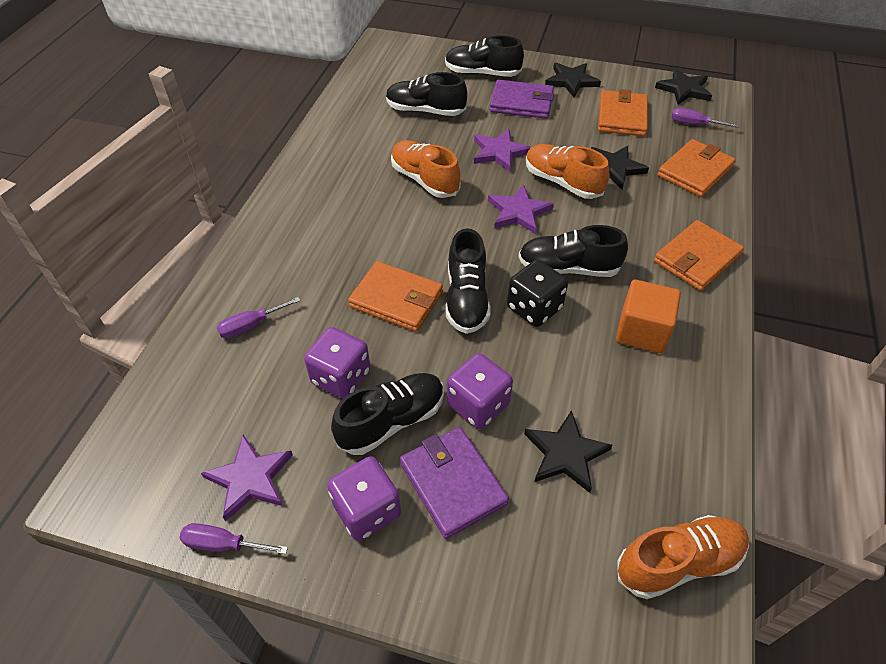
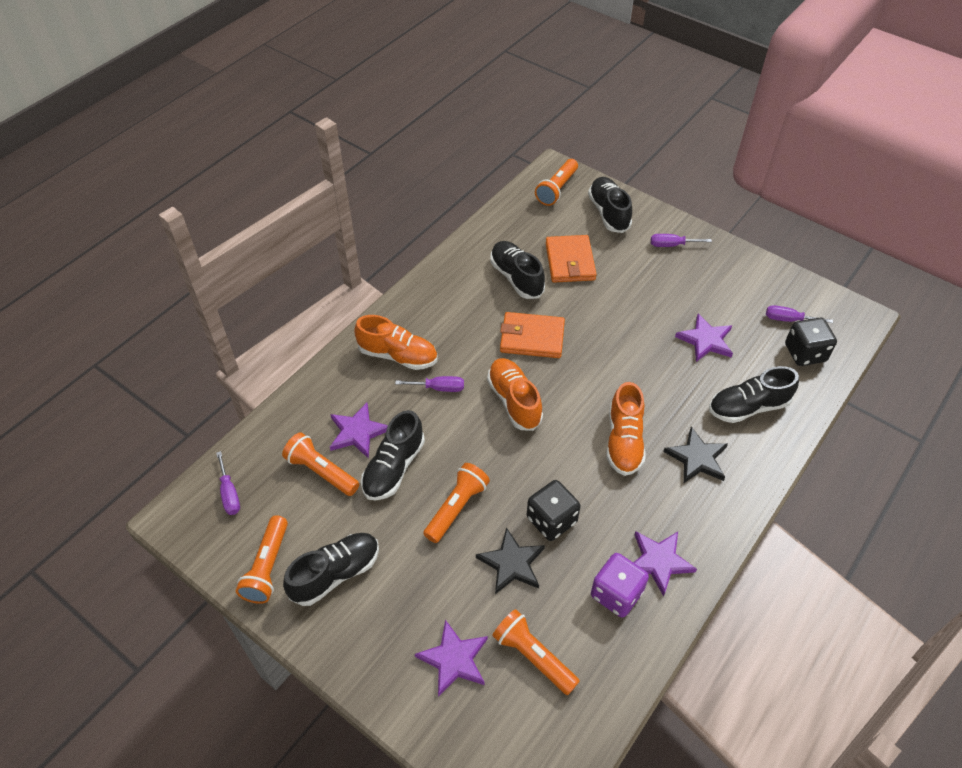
black dice: [507,260,568,327] = 1 -> [527,480,581,541] [785,318,837,366] = 2
black star: [524,410,612,493] [545,63,601,97] [591,146,649,189] [655,68,712,104] = 4 -> [476,527,545,594] [663,427,728,483] = 2
orange cube: [616,279,681,353] = 1 -> none = 0
orange flashlight: none = 0 -> [236,515,288,604] [282,432,359,496] [423,463,490,543] [492,609,580,695] [535,159,578,206] = 5
orange wallet: [348,261,443,332] [598,89,648,136] [654,220,744,291] [657,139,736,197] = 4 -> [500,312,565,358] [546,235,597,283] = 2
purple dice: [304,327,370,399] [327,456,401,541] [447,353,513,429] = 3 -> [591,553,649,618] = 1
purple screwdriver: [179,523,288,554] [216,297,301,338] [671,108,740,128] = 3 -> [216,451,240,515] [395,376,464,392] [651,234,712,247] [766,305,833,323] = 4
purple star: [201,435,293,521] [474,129,531,172] [488,184,554,234] = 3 -> [330,403,388,459] [415,620,488,697] [634,531,697,596] [675,314,733,362] = 4
purple wallet: [400,427,509,539] [489,80,554,119] = 2 -> none = 0

